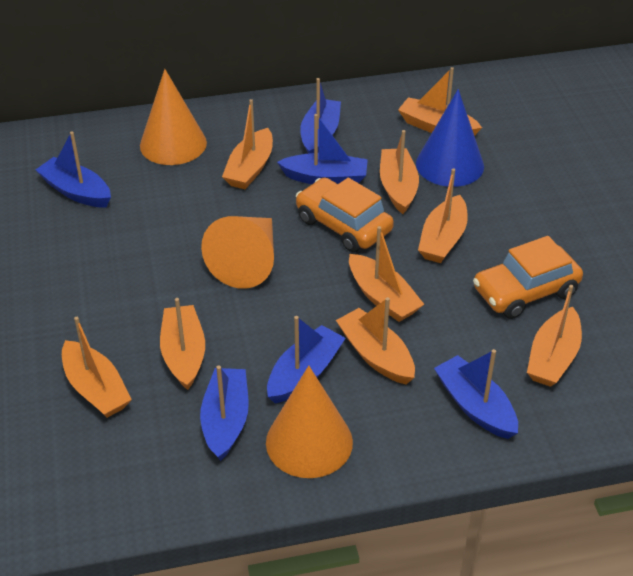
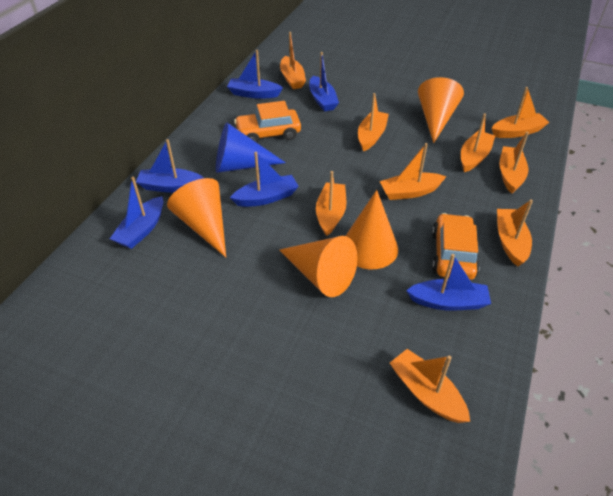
orange cone: [140,69,207,165] [201,216,274,289] [266,366,353,478] = 3 -> [167,178,226,257] [279,236,358,297] [346,190,398,269] [418,77,464,143] = 4

